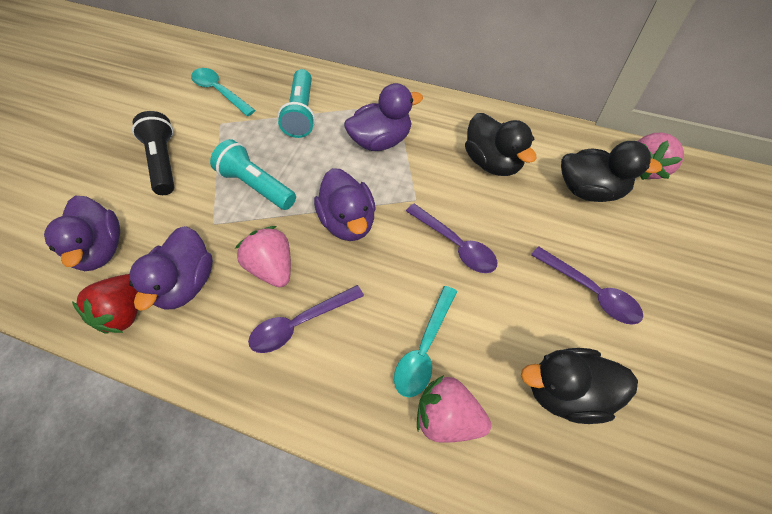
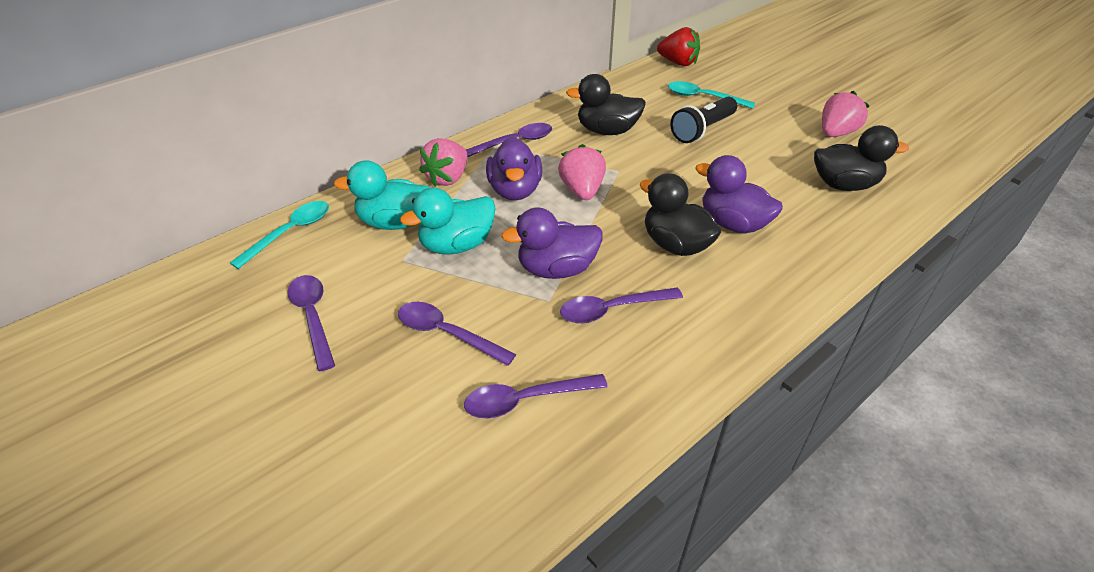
purple duck: [44,196,120,271] [129,226,213,311] [314,168,376,241] [344,83,423,151] = 4 -> [486,137,542,200] [501,207,603,279] [695,155,783,233] = 3
purple spoon: [248,285,364,353] [406,204,497,273] [531,246,643,325] = 3 -> [287,275,335,371] [398,302,516,366] [464,374,608,418] [466,123,552,157] [560,287,683,323] = 5
turquoise duck: none = 0 -> [334,160,429,230] [400,188,496,255] = 2
turquoise flashlight: [210,139,296,210] [278,69,315,138] = 2 -> none = 0

